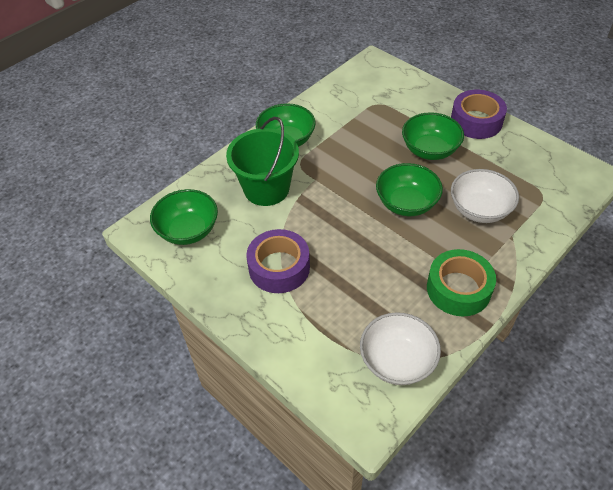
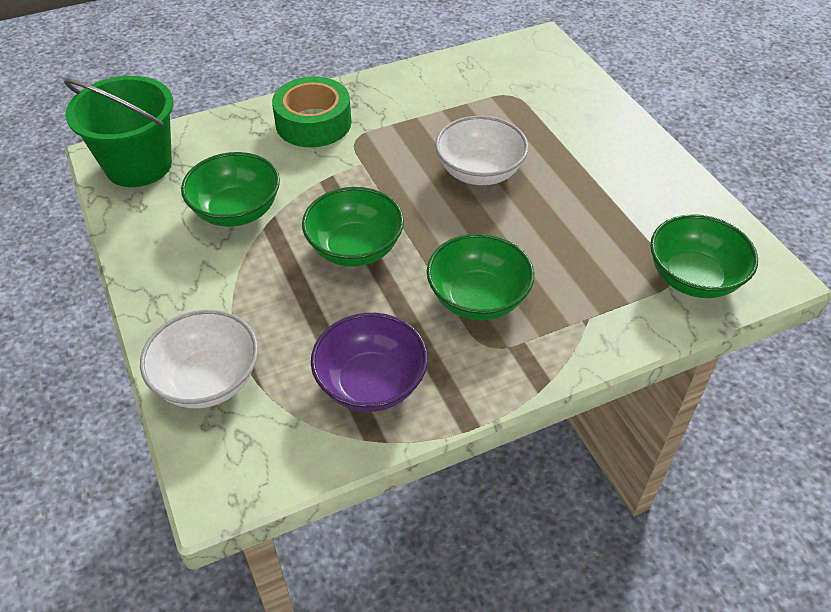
purple bowl: none = 0 -> [311,313,428,412] = 1
purple tape: [246,229,310,293] [451,90,507,139] = 2 -> none = 0

